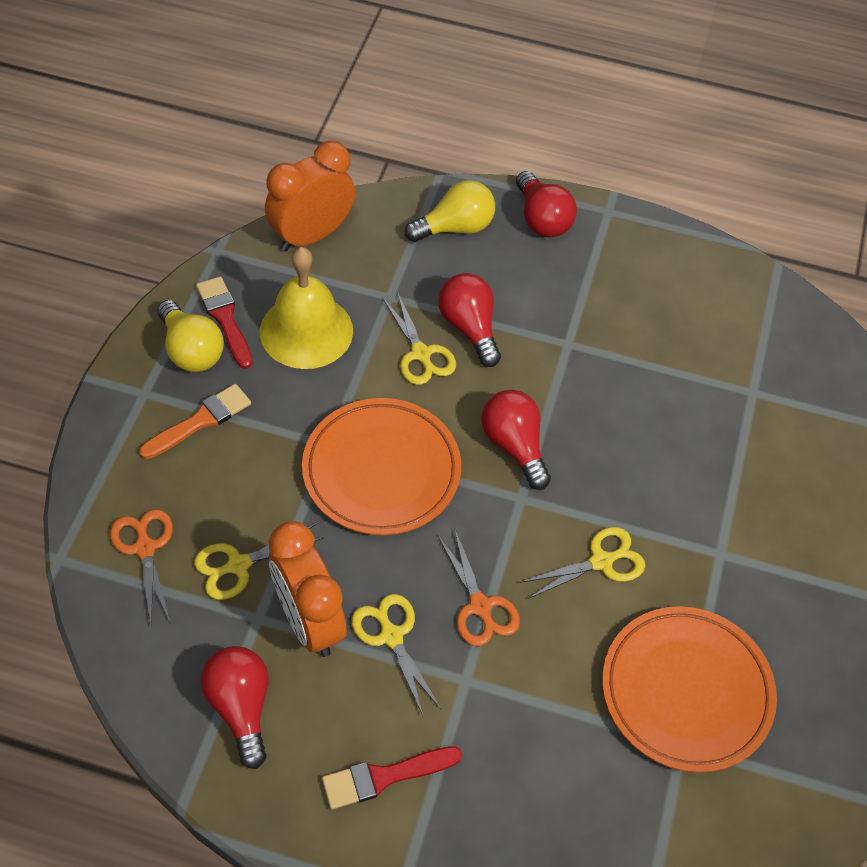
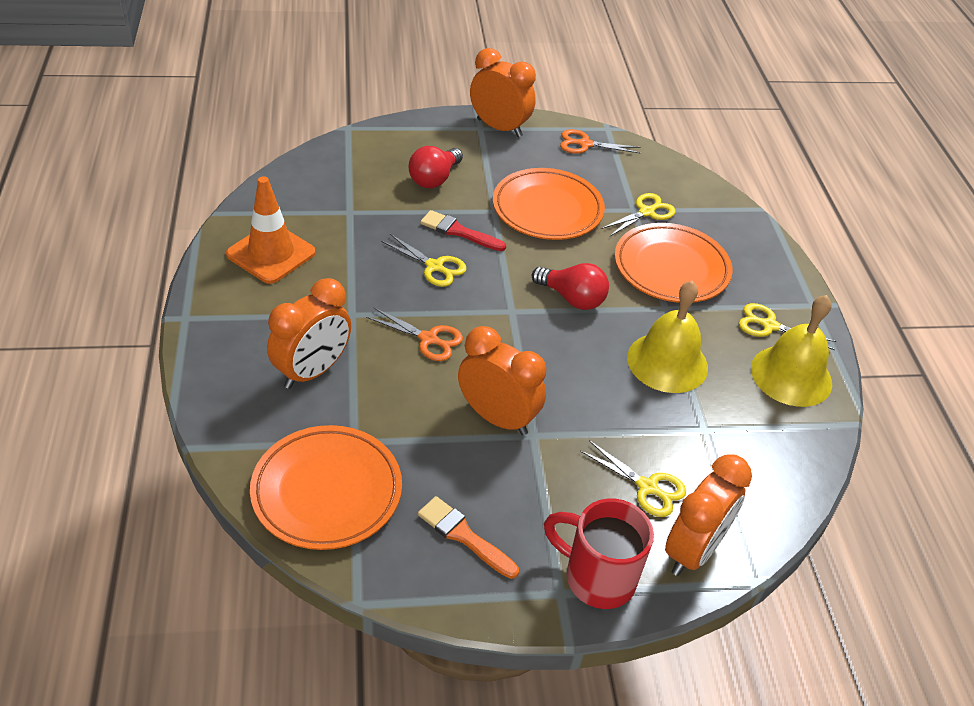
orange clock: [265,141,355,251] [269,522,347,657] = 2 -> [267,278,351,389] [458,326,546,435] [470,48,536,137] [665,455,752,576] = 4
orange plate: [302,398,461,535] [602,606,777,773] = 2 -> [250,425,402,550] [493,168,605,240] [615,223,733,303] = 3
orange traffic cone: none = 0 -> [226,176,316,284] = 1
red brush: [196,276,253,369] [322,746,462,809] = 2 -> [420,210,506,251] = 1
red light bulb: [201,646,269,769] [438,273,501,367] [481,390,551,490] [516,171,577,237] = 4 -> [409,146,463,188] [532,263,609,310] = 2
red mug: none = 0 -> [544,498,654,609] = 1
yellow bell: [260,247,353,369] = 1 -> [627,281,708,393] [751,295,832,407] = 2
yellow light bulb: [157,300,224,372] [405,180,495,242] = 2 -> none = 0

